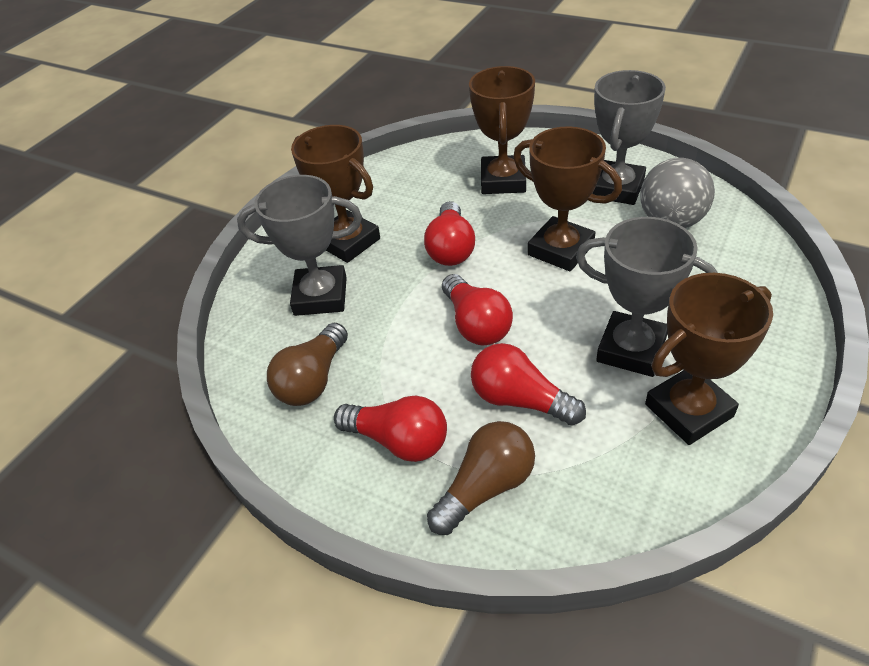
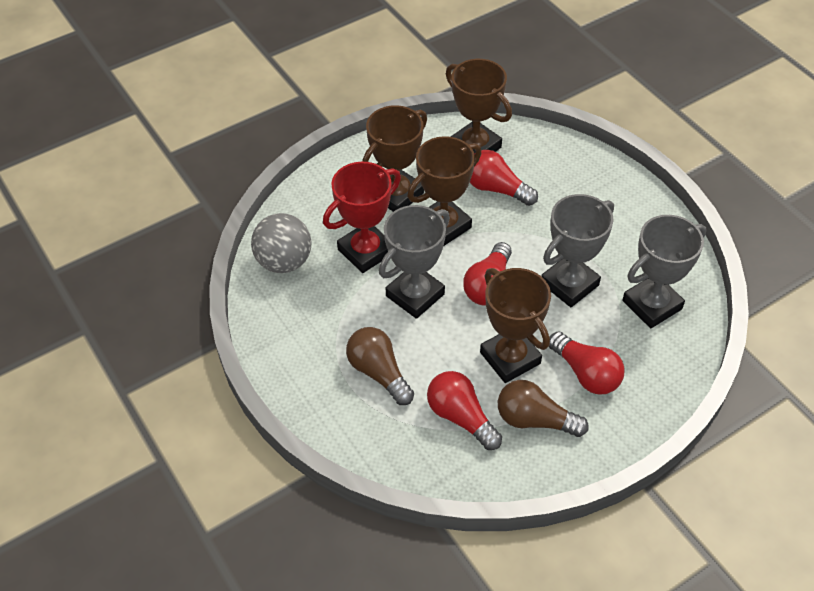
red trophy: none = 0 -> [323,162,401,273] = 1

